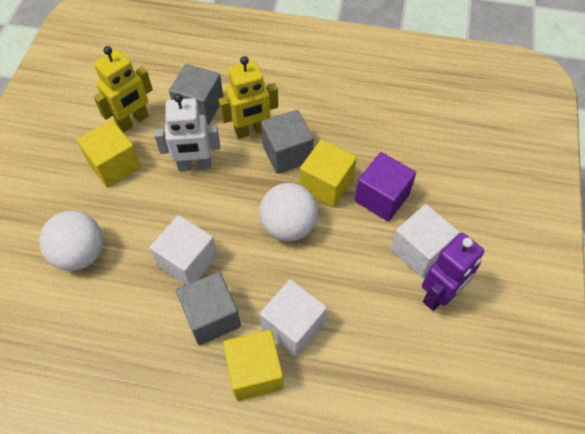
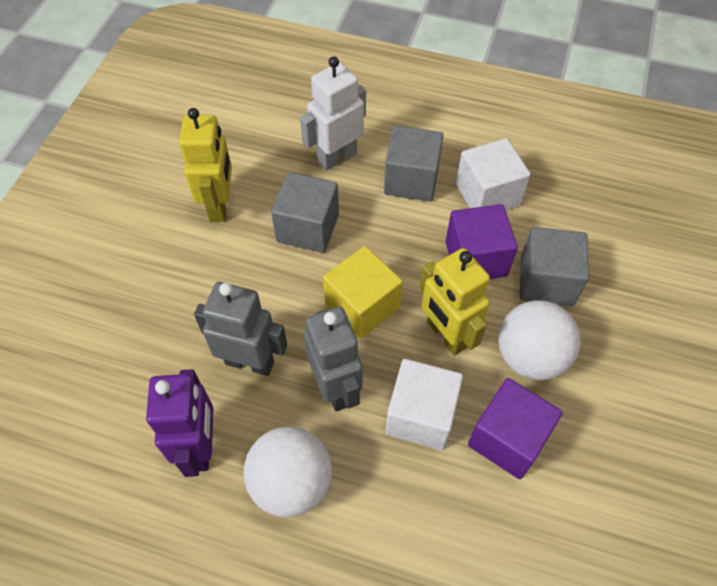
grey robot: none = 0 -> [194,282,287,376] [304,307,363,412] = 2
purple cube: [355,152,416,222] = 1 -> [446,204,518,279] [468,378,563,479] = 2
white cube: [150,215,217,285] [260,280,327,357] [391,204,459,277] = 3 -> [385,359,463,450] [456,138,531,210] = 2
yellow cube: [77,120,141,188] [223,330,283,401] [300,140,357,208] = 3 -> [323,246,403,339] = 1

